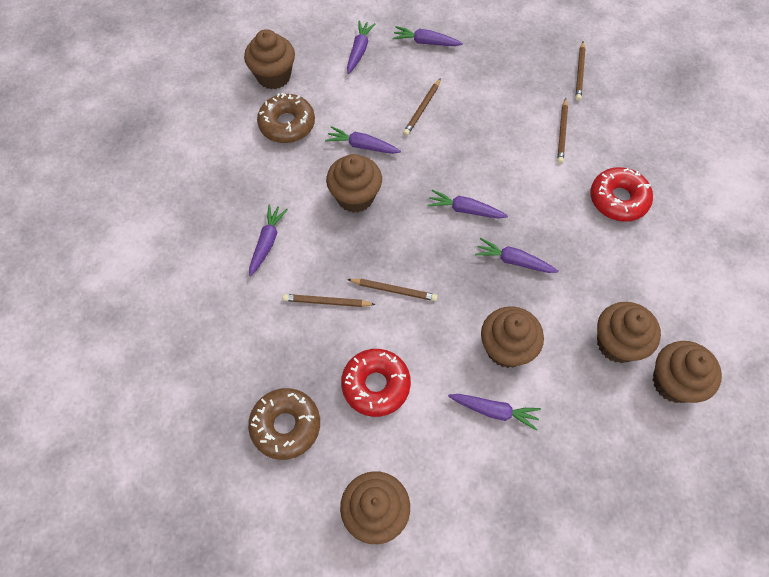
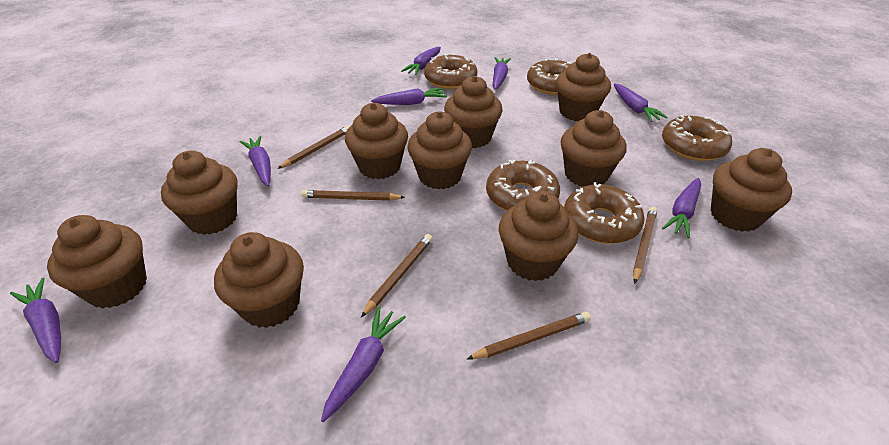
brown cupcake: [244,29,295,89] [326,154,382,213] [340,471,410,544] [481,306,544,368] [597,302,661,363] [653,341,722,403] = 6 -> [47,215,147,309] [161,151,238,235] [214,232,304,328] [345,103,408,179] [407,111,472,189] [444,76,503,148] [499,191,578,281] [556,53,611,121] [561,110,627,187] [710,148,792,232] = 10
brown donut: [248,388,320,460] [257,93,315,143] = 2 -> [424,53,477,89] [486,159,560,211] [527,58,572,95] [564,182,645,244] [662,115,732,161] = 5
purple carrot: [249,205,288,276] [325,126,401,154] [347,20,375,74] [392,26,463,46] [428,190,508,219] [448,394,541,431] [475,238,558,273] = 7 -> [10,277,61,363] [239,136,271,186] [321,307,406,422] [371,88,447,105] [401,47,441,75] [493,57,511,90] [614,83,668,122] [662,178,701,238] = 8
red donut: [341,349,411,417] [590,167,653,222] = 2 -> none = 0

